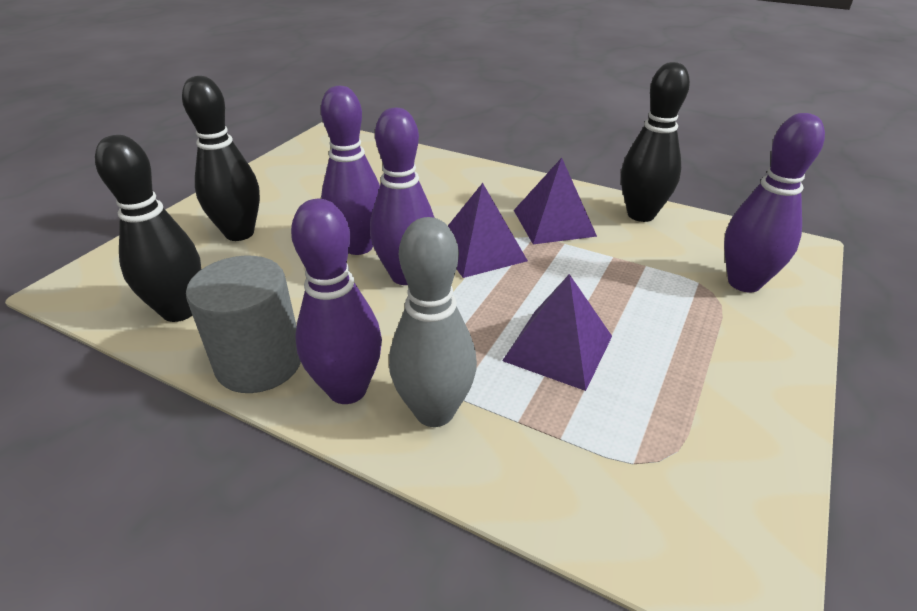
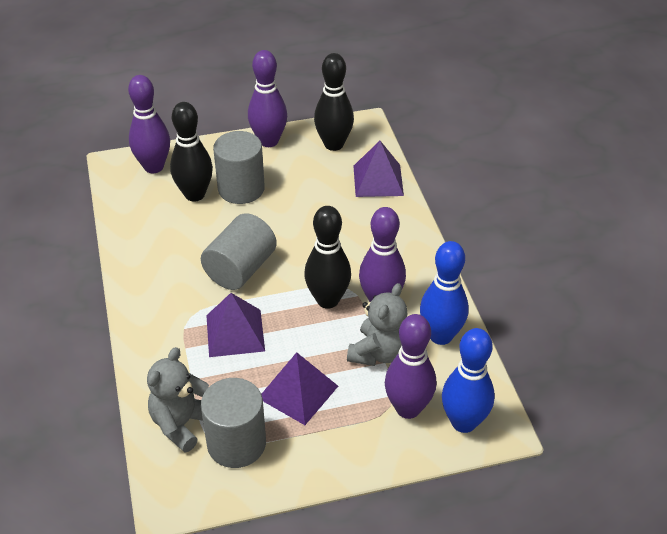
blue bowling pin: none = 0 -> [420,241,468,345] [442,328,495,433] = 2
grey bowling pin: [389,217,477,427] = 1 -> none = 0
grey cylinder: [186,256,301,393] = 1 -> [201,213,277,290] [201,378,266,468] [213,131,265,204] = 3
grey teddy bear: none = 0 -> [147,347,209,453] [347,283,407,366] = 2

